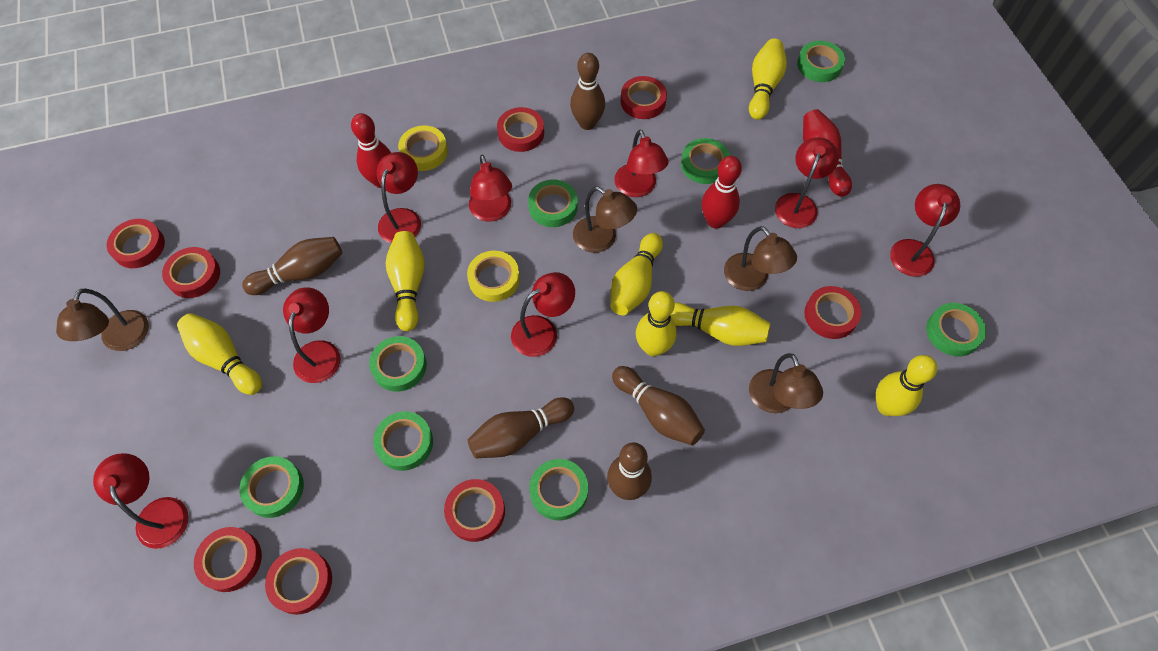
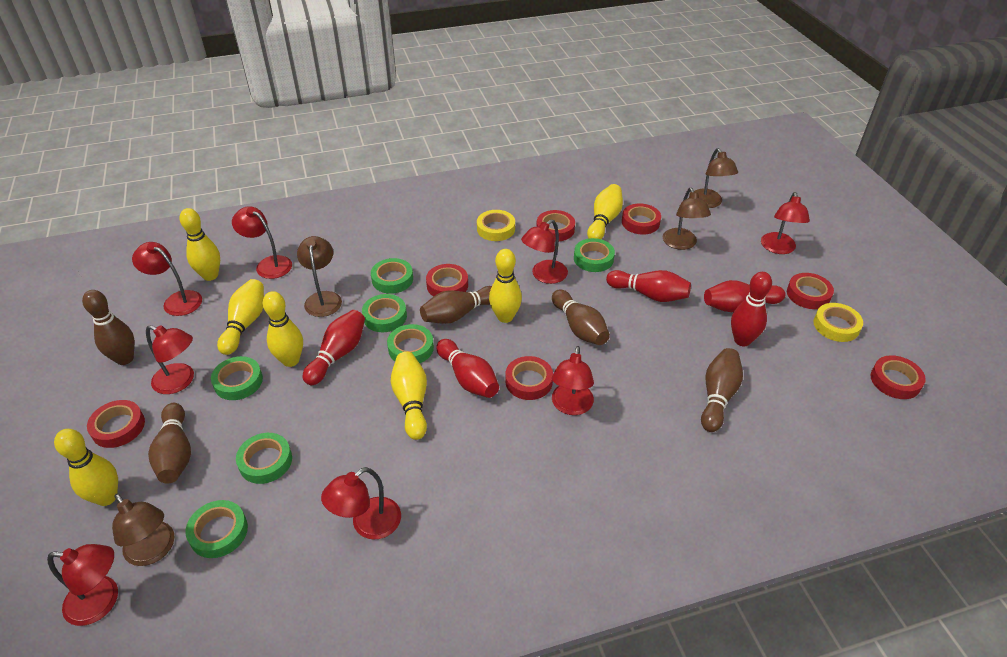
green tape: [239,456,304,518] [369,336,427,392] [373,411,433,471] [528,179,578,227] [529,459,588,520] [681,138,730,184] [797,41,845,82] [926,303,986,356] = 8 -> [186,500,248,558] [211,356,263,400] [236,433,292,484] [362,294,407,332] [371,258,413,294] [387,324,434,363] [574,238,615,272] = 7
red bowling pin: [351,113,391,188] [702,156,742,229] [803,109,852,197] = 3 -> [303,310,365,385] [436,339,499,398] [606,270,691,302] [704,280,786,312] [731,272,772,346] = 5
red tape: [107,219,165,268] [162,247,220,298] [194,527,262,592] [265,548,332,615] [444,479,505,542] [497,107,544,152] [621,76,667,119] [804,286,861,339] = 8 -> [87,400,145,448] [426,264,468,297] [506,356,553,400] [536,210,575,242] [622,203,661,235] [787,273,834,309] [871,355,926,399] = 7

